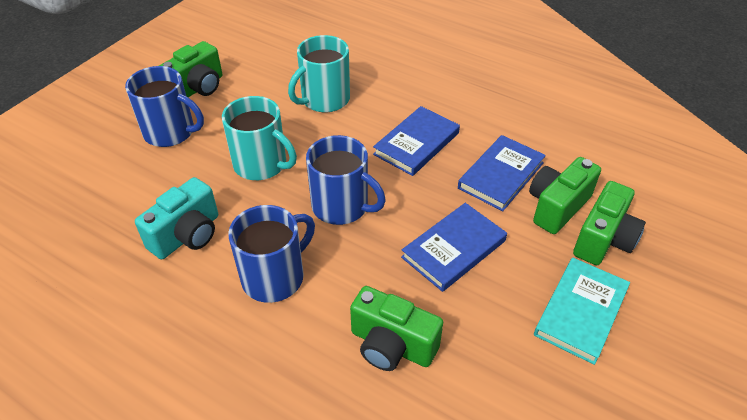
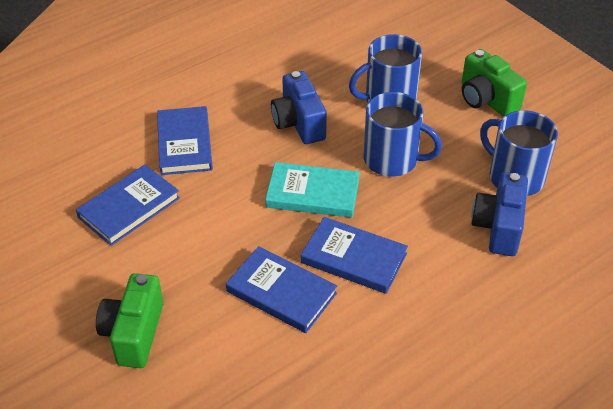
blue book: [373,106,460,176] [401,203,507,292] [458,135,546,211] = 3 -> [76,164,180,246] [157,106,213,175] [226,246,337,333] [301,217,408,294] = 4
blue camera: none = 0 -> [271,71,327,144] [471,172,528,256] = 2
green camera: [159,41,222,97] [350,286,443,371] [529,157,601,234] [573,181,646,265] = 4 -> [96,273,163,368] [462,49,527,117] = 2
turquoise camera: [135,177,218,259] = 1 -> none = 0
turquoise mug: [222,96,297,180] [288,35,350,112] = 2 -> none = 0

